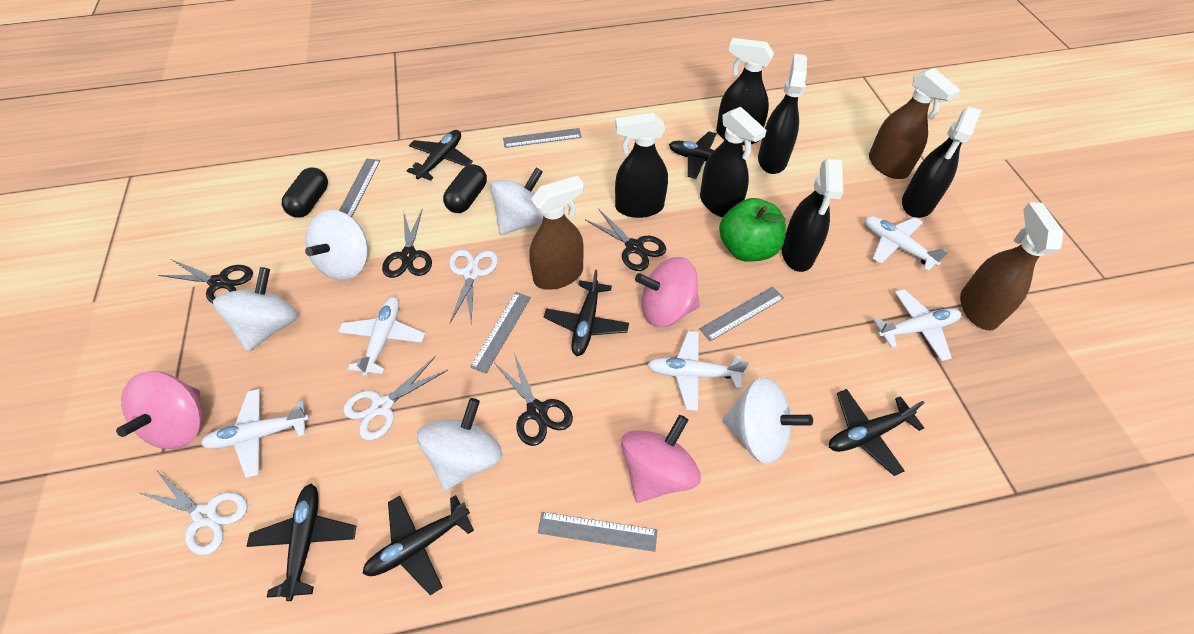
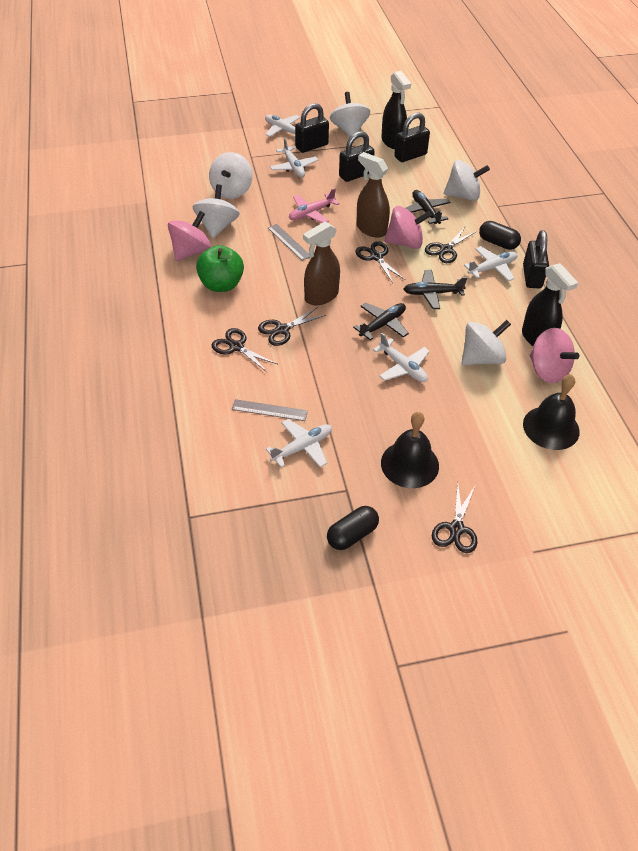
black bell: none = 0 -> [381,412,439,488] [523,374,580,450] = 2
black padlock: none = 0 -> [295,103,329,153] [339,131,375,182] [394,113,430,162] [523,230,549,288] = 4
black plane: [246,484,356,601] [362,495,474,595] [407,130,473,181] [544,270,629,356] [669,131,744,179] [829,389,925,476] = 6 -> [353,303,409,340] [404,270,467,309] [406,190,451,224] = 3
black scissors: [158,259,253,303] [382,210,432,278] [495,353,573,446] [586,210,666,271] = 4 -> [212,328,277,373] [258,307,326,346] [355,241,405,283] [425,227,477,263] [432,483,478,553] = 5
black spray bottle: [615,113,668,218] [700,107,767,218] [716,38,774,145] [758,54,807,174] [782,159,843,272] [902,106,981,218] = 6 -> [381,71,411,149] [522,263,578,346] = 2
brown spray bottle: [529,176,584,290] [869,68,961,179] [960,203,1063,331] = 3 -> [303,221,340,305] [356,152,390,238] = 2
grey ruler: [339,159,380,217] [470,292,531,374] [503,128,582,148] [538,512,657,552] [699,287,784,341] = 5 -> [232,399,308,421] [268,224,310,261] = 2
pink plane: none = 0 -> [289,188,340,223] = 1
white scissors: [137,470,248,555] [343,356,448,440] [449,249,498,324] = 3 -> none = 0

